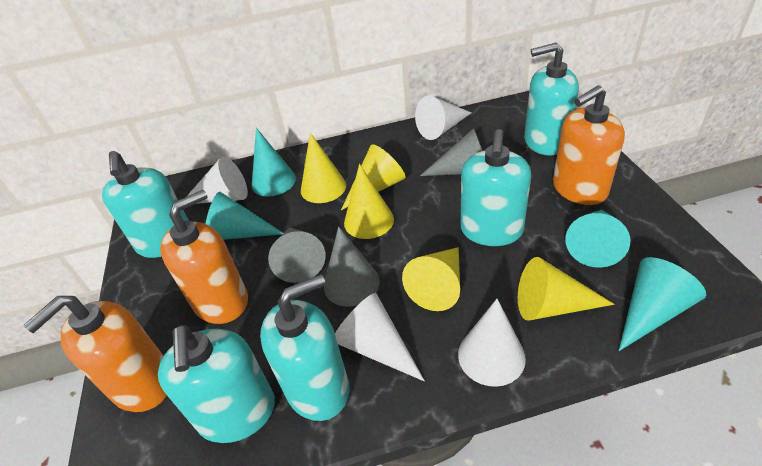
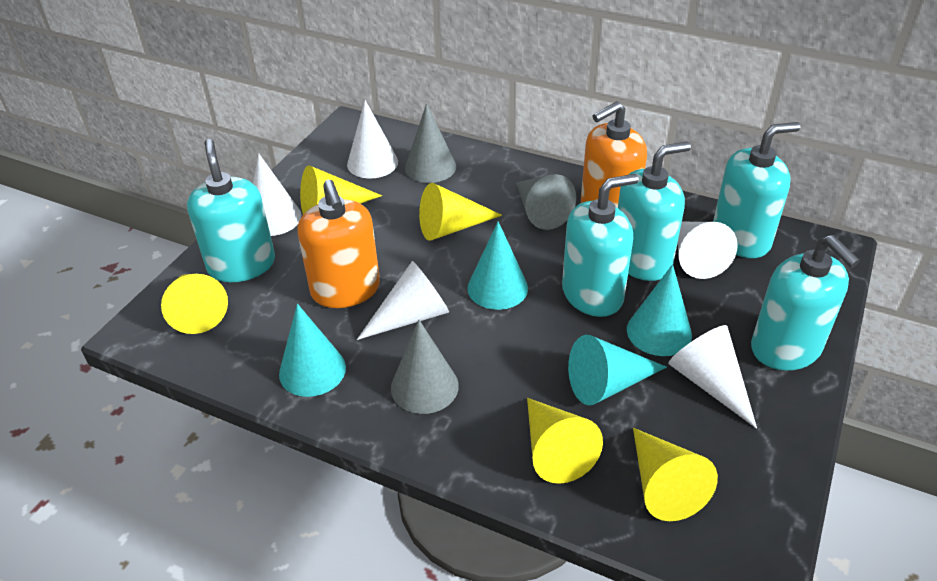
orange soap dispenser: [23,296,167,412] [160,190,248,324] [553,85,625,205] = 3 -> [297,180,380,308] [581,101,647,208] = 2
white cone: [186,157,248,204] [335,293,425,381] [415,95,471,140] [458,299,526,387] = 4 -> [253,153,301,236] [347,100,398,179] [357,261,449,340] [668,325,757,429] [678,222,738,279] = 5

